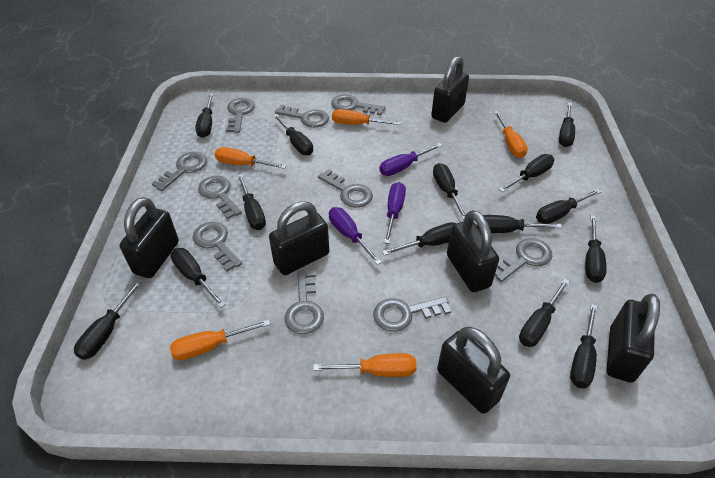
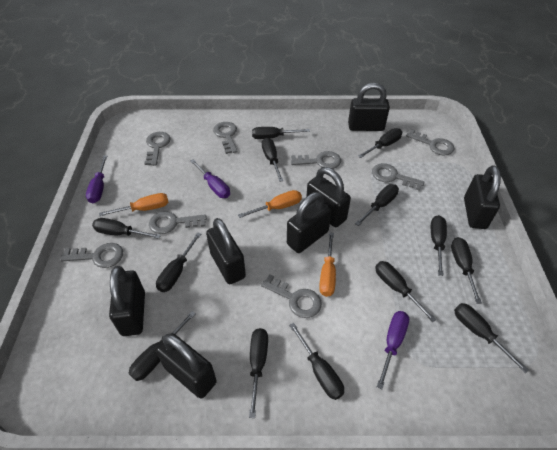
black padlock: [119,197,179,278] [269,201,329,275] [431,56,469,123] [437,327,510,414] [447,210,499,292] [607,294,660,383] = 6 -> [109,266,145,336] [156,333,217,399] [206,218,246,284] [287,192,332,253] [306,167,351,227] [348,83,390,131] [464,165,501,229] = 7
black screwdriver: [74,280,143,360] [170,248,226,308] [195,93,214,138] [237,174,266,230] [273,114,313,155] [382,222,456,256] [433,163,466,220] [477,215,562,233] [499,154,554,192] [519,279,570,347] [536,189,601,224] [559,103,575,147] [570,304,598,388] [585,215,607,283] = 14 -> [92,218,161,239] [129,311,196,381] [156,232,201,292] [249,328,268,418] [252,127,310,139] [262,138,283,182] [289,323,344,400] [355,184,399,226] [358,128,402,158] [375,261,437,322] [431,215,447,276] [451,237,482,304] [454,303,529,373] = 13
grey key: [151,152,207,191] [192,222,242,272] [198,176,242,219] [226,98,255,133] [275,105,329,128] [285,270,324,334] [318,169,373,208] [331,94,386,116] [373,297,451,332] [495,238,552,282] = 10 -> [60,243,123,268] [144,132,170,166] [149,211,207,234] [213,122,238,154] [261,274,322,318] [291,151,341,169] [372,163,424,191] [406,129,455,155] = 8
orange screwdriver: [170,319,270,360] [215,147,286,169] [313,353,417,377] [332,109,401,125] [494,111,528,158] = 5 -> [99,193,169,216] [238,190,302,218] [319,232,336,297] = 3

